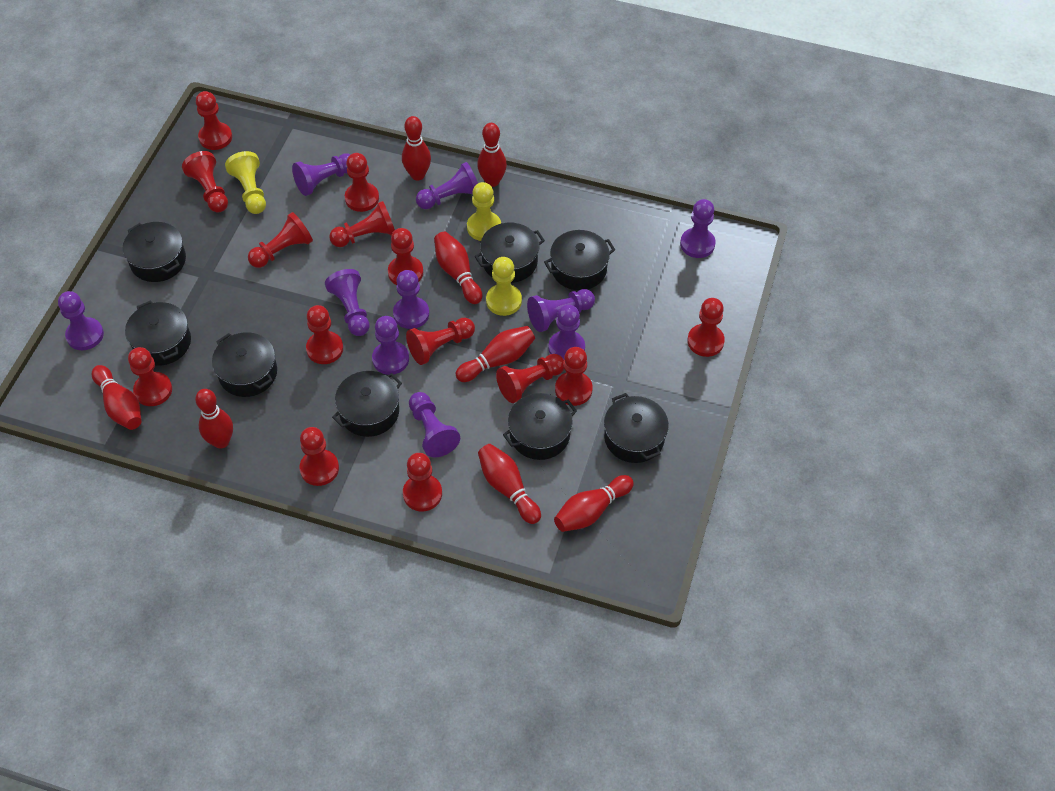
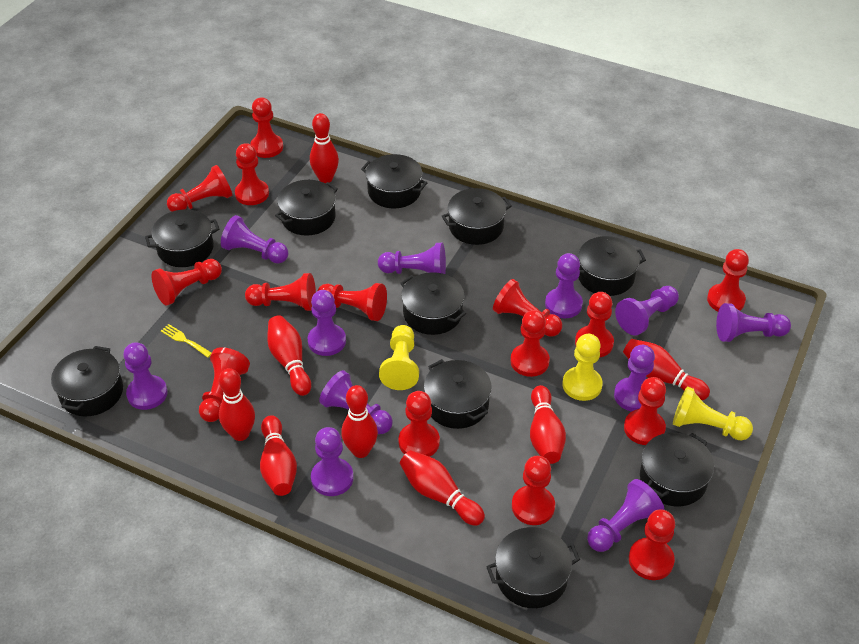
black pot: [123,222,186,282] [125,300,191,366] [212,332,277,397] [332,371,402,437] [475,223,545,283] [503,393,577,460] [544,230,615,290] [604,393,669,463] = 8 -> [51,346,123,416] [145,209,219,267] [275,180,338,236] [361,154,427,208] [400,272,466,335] [424,359,492,429] [442,188,512,245] [486,527,580,608] [578,236,646,296] [640,433,714,506] = 10
purple pawn: [58,291,104,350] [292,153,351,196] [325,269,370,336] [372,316,409,375] [393,270,429,329] [409,392,460,457] [416,162,478,209] [527,289,595,332] [549,305,585,359] [680,199,716,258] = 10 -> [123,342,168,410] [221,215,288,264] [307,290,346,356] [311,427,354,496] [319,370,393,434] [378,243,446,274] [545,253,583,318] [587,479,665,552] [614,345,655,412] [615,286,679,335] [716,303,791,342] = 11
red pawn: [128,347,172,406] [182,151,228,212] [196,91,232,150] [248,212,313,268] [300,427,339,486] [306,305,343,364] [329,201,395,247] [345,153,379,212] [388,228,423,285] [403,453,442,511] [406,318,475,365] [496,354,564,403] [555,347,593,406] [687,298,725,357] = 14 -> [151,259,222,306] [167,165,232,212] [199,347,250,422] [235,143,269,205] [245,273,316,311] [250,97,283,158] [317,283,387,321] [398,391,440,457] [493,279,562,337] [510,310,550,377] [512,456,555,525] [575,292,614,358] [624,377,666,445] [629,509,675,580] [707,249,749,311] = 15
yellow fork: none = 0 -> [161,324,211,358] = 1

